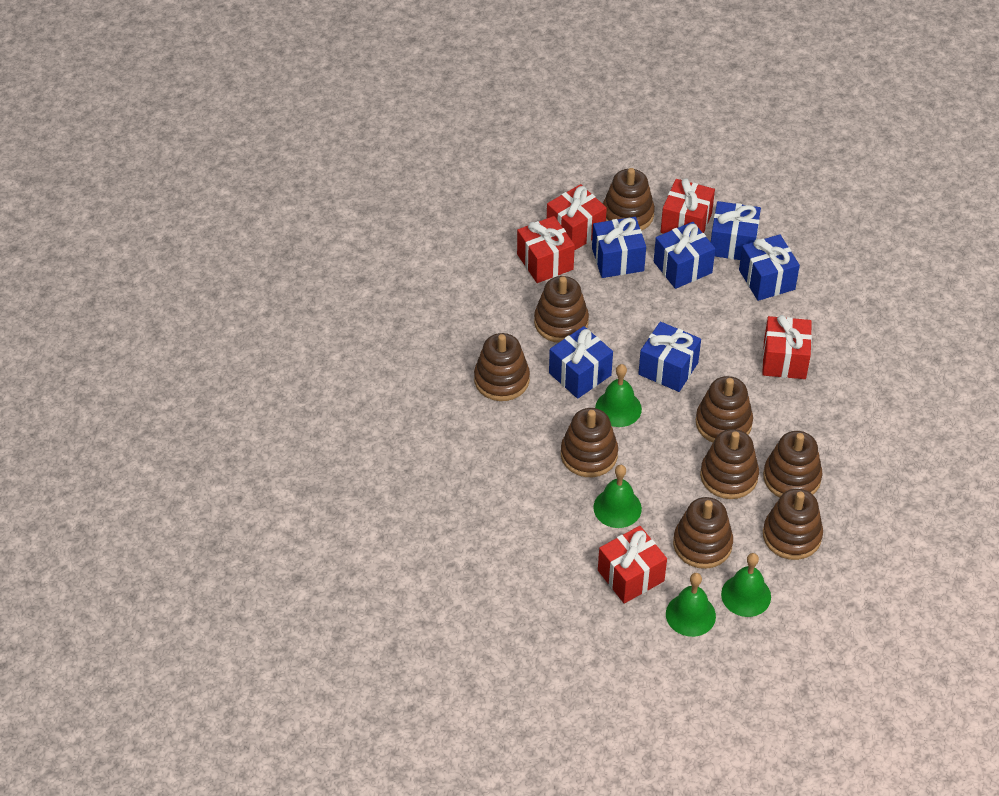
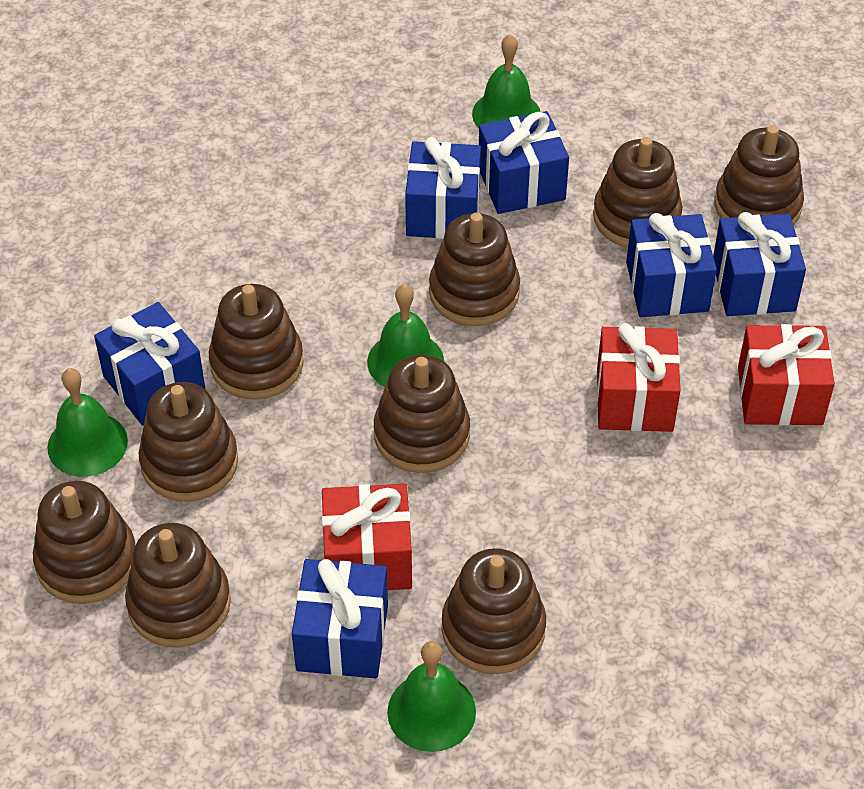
red gift: [517,216,575,283] [547,184,607,251] [598,526,667,603] [661,178,715,234] [762,315,812,379] = 5 -> [322,484,412,590] [597,323,681,432] [738,324,835,426] = 3

